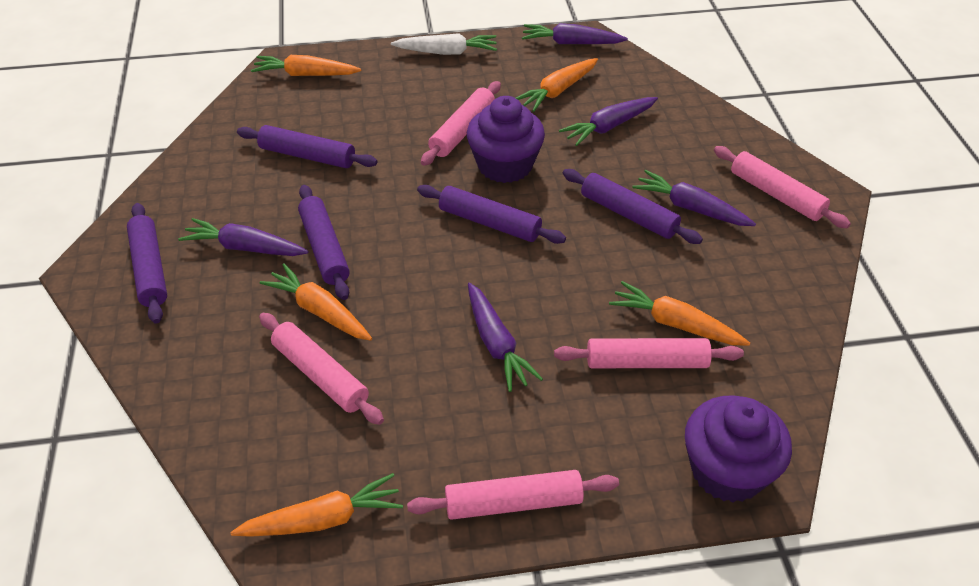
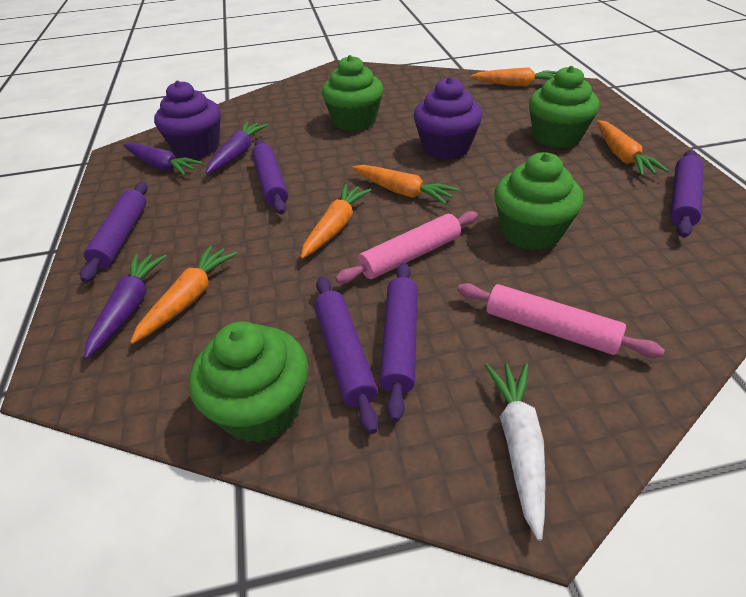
green cupcake: none = 0 -> [189,321,308,443] [322,55,383,131] [494,152,583,251] [529,66,599,148] = 4
pink rolling pin: [259,313,384,425] [407,470,619,520] [421,81,501,166] [554,338,744,368] [714,146,851,228] = 5 -> [335,211,478,284] [457,283,665,358] = 2
purple carrot: [178,218,308,256] [468,283,543,392] [522,23,628,44] [559,97,658,146] [632,170,756,226] = 5 -> [84,254,166,359] [123,142,203,176] [205,122,268,174] = 3

